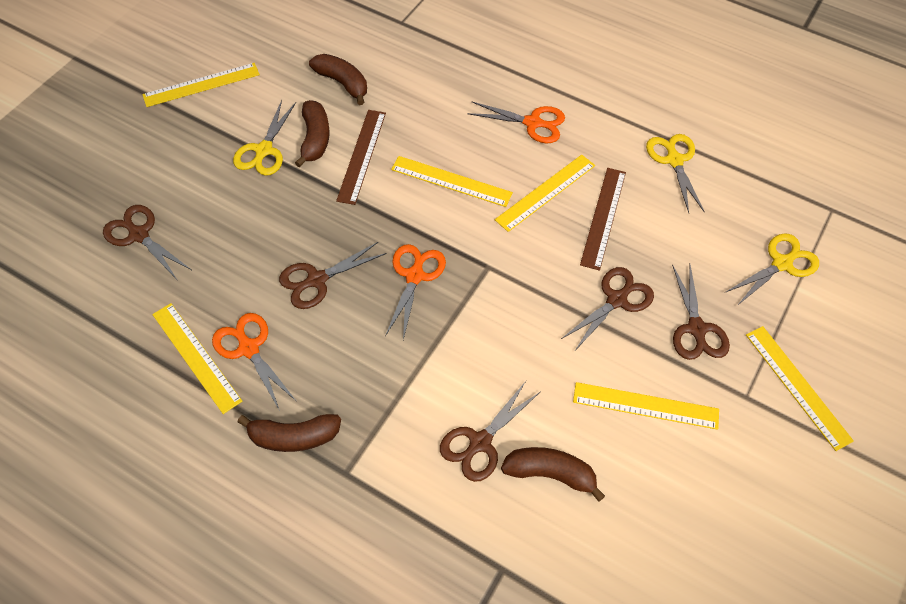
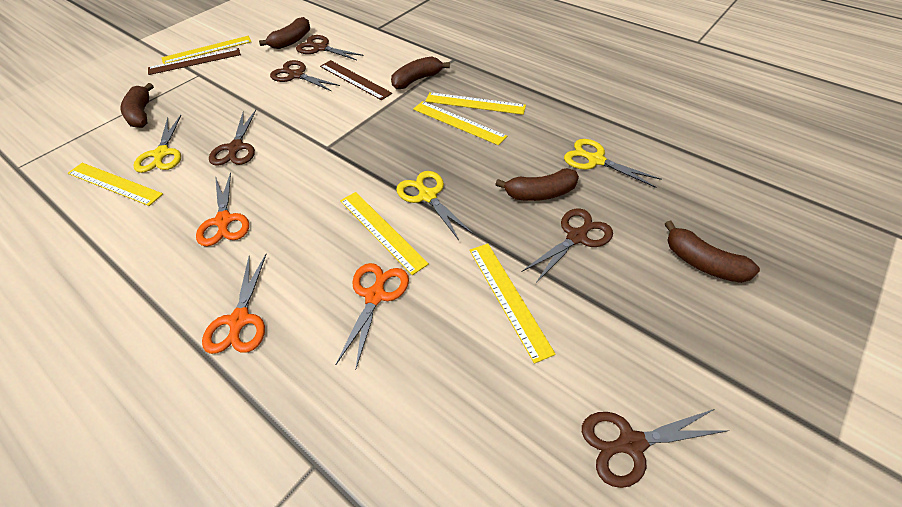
brown banana: [238,414,341,452] [295,100,330,167] [309,54,367,105] [501,447,605,502] = 4 -> [121,83,154,128] [259,17,310,49] [391,56,450,89] [495,168,579,201] [665,221,760,283] = 5

